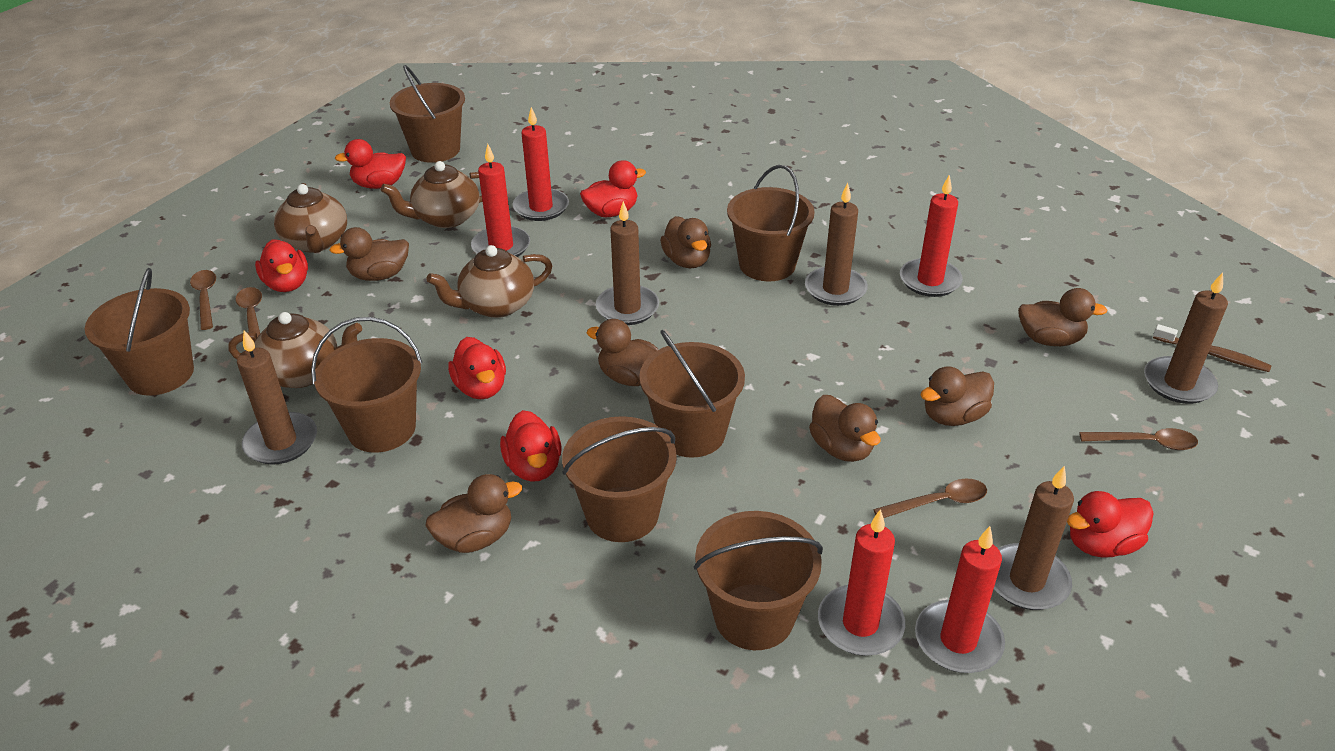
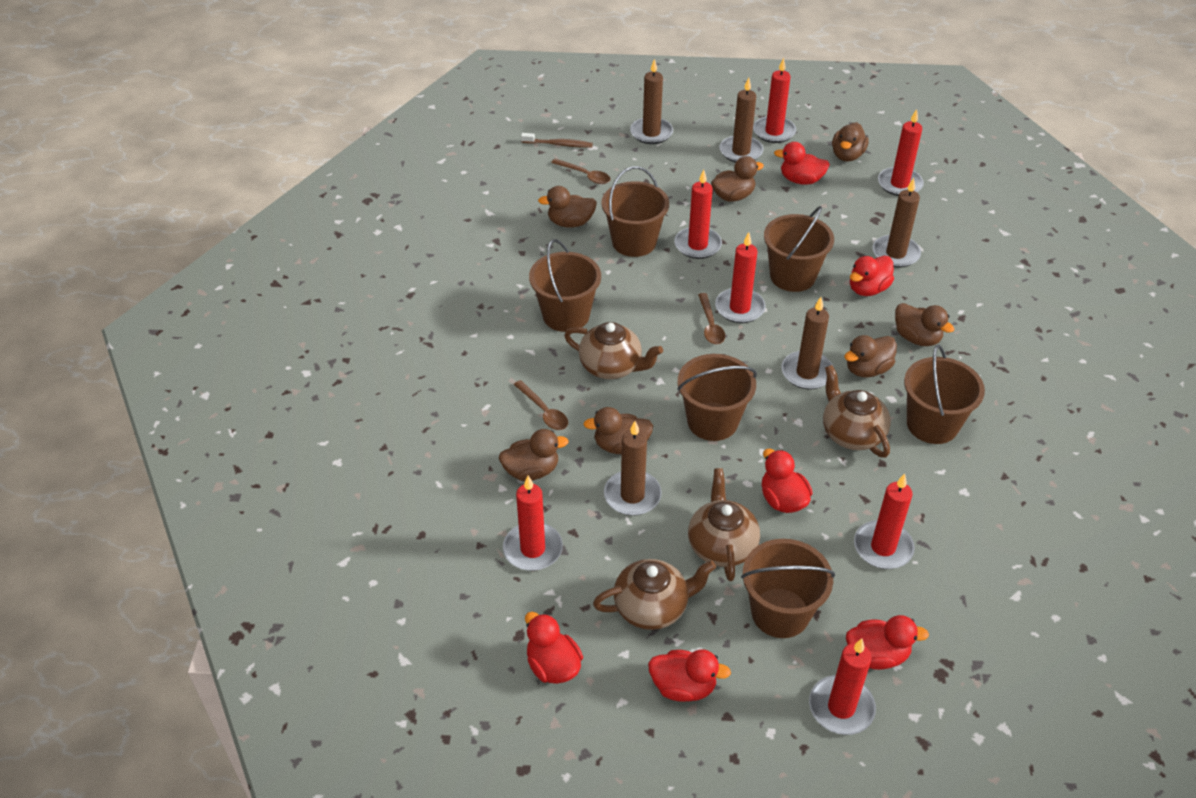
brown bucket: [85,268,194,396] [311,317,422,453] [390,65,465,163] [562,416,677,542] [639,330,745,458] [694,511,823,650] [727,165,815,281] = 7 -> [529,239,601,332] [601,166,669,257] [677,354,757,441] [741,539,835,638] [764,206,834,292] [904,345,985,444] = 6
brown spoon: [190,270,216,330] [235,287,262,343] [873,479,987,518] [1079,428,1198,450] = 4 -> [514,380,568,430] [551,159,610,184] [698,293,725,344] = 3
red candle: [471,144,530,257] [513,107,569,221] [818,509,905,656] [900,174,963,297] [915,526,1005,673] = 5 -> [503,476,563,571] [674,170,722,259] [715,232,765,323] [753,58,796,143] [809,639,876,735] [854,474,915,569] [878,109,924,196] = 7

